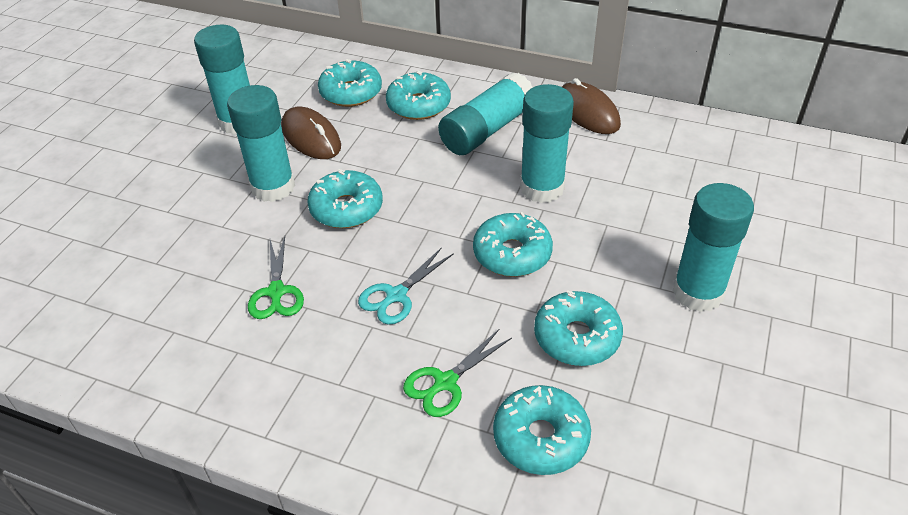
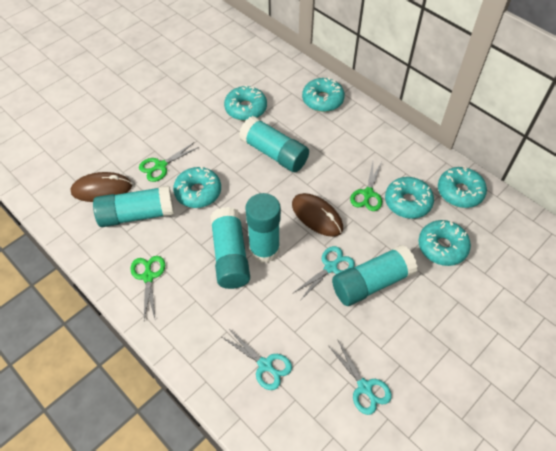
green scissors: [248,236,304,319] [403,329,512,417] = 2 -> [130,256,165,320] [139,143,199,182] [350,162,382,211] = 3
turquoise scissors: [358,247,454,325] = 1 -> [222,329,292,390] [292,246,355,301] [329,341,392,415] = 3

